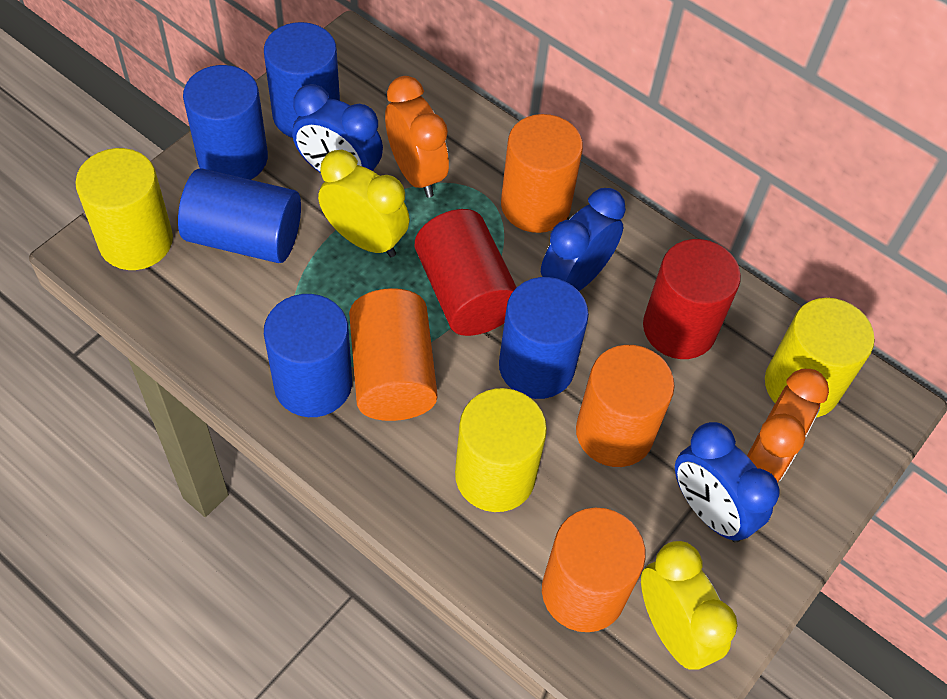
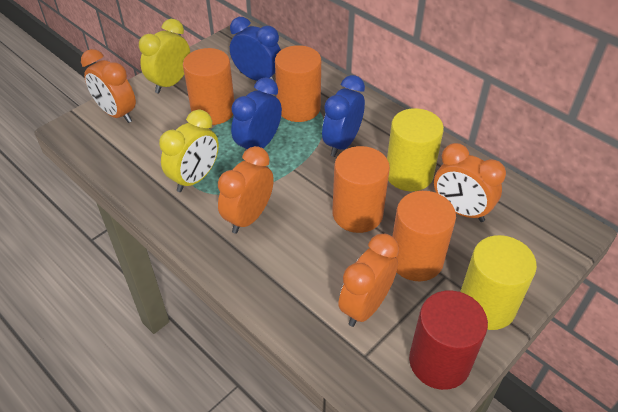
blue cylinder: [178,168,301,263] [183,65,268,180] [264,22,340,138] [264,294,352,417] [499,277,589,399] = 5 -> none = 0
orange clock: [385,76,449,198] [747,369,829,483] = 2 -> [81,49,136,123] [218,146,274,234] [338,234,399,327] [434,143,506,222] = 4
red cylinder: [415,209,517,336] [643,239,741,359] = 2 -> [409,290,488,390] = 1
yellow cylinder: [75,148,173,270] [455,388,547,512] [765,298,875,418] = 3 -> [387,108,444,191] [460,235,537,330] = 2

